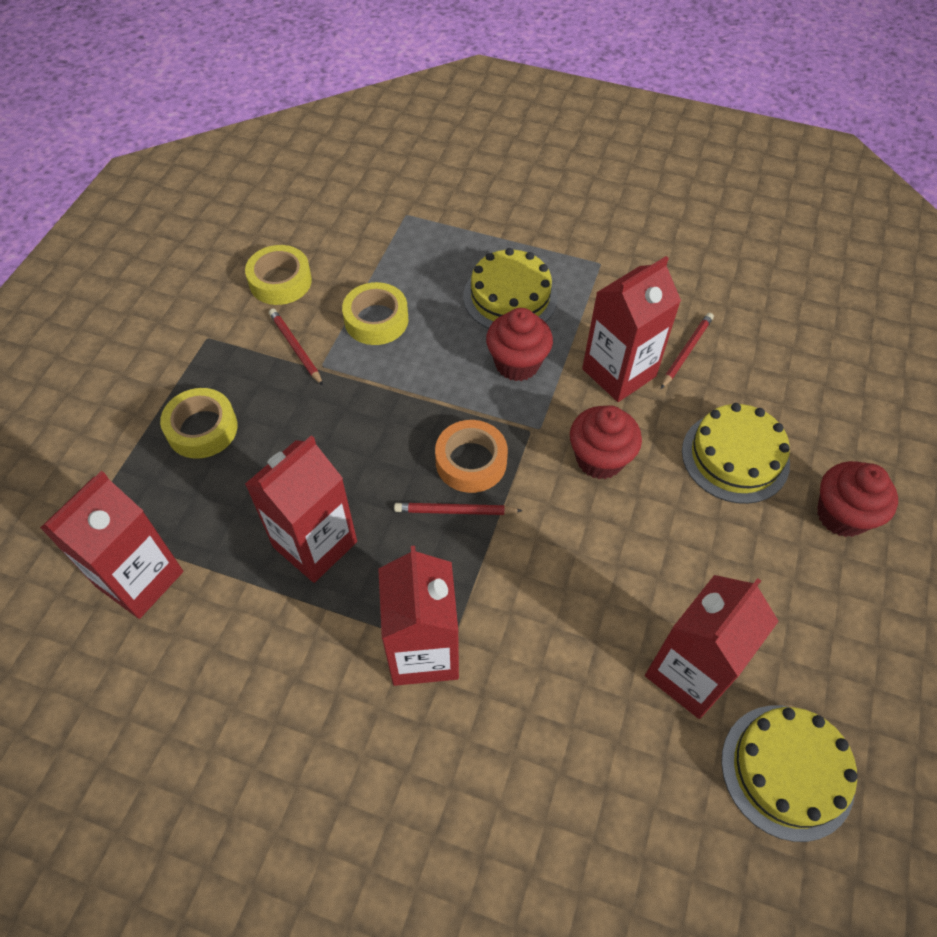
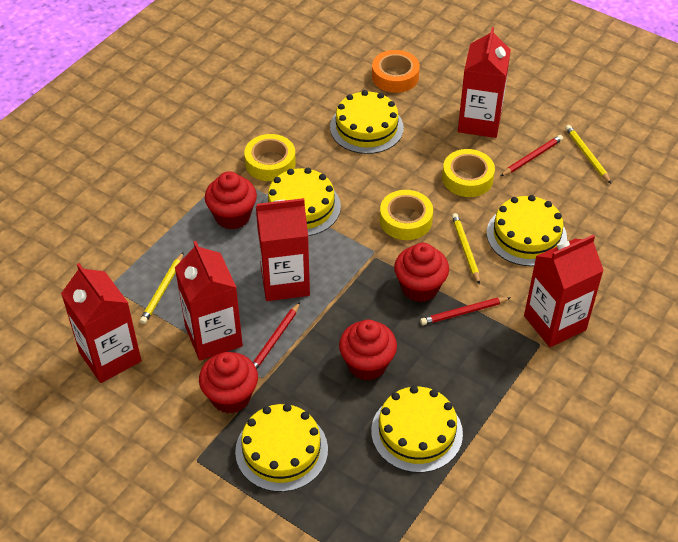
red cupcake: [486,308,553,381] [570,405,642,479] [817,461,898,537] = 3 -> [199,352,258,414] [205,171,257,230] [339,320,397,380] [394,243,449,302] = 4
yellow cake: [463,248,557,329] [682,403,790,504] [721,705,858,842] = 3 -> [235,404,328,492] [263,168,341,236] [330,90,404,154] [371,386,463,473] [487,195,567,266] = 5
yellow pencil: none = 0 -> [140,252,184,324] [452,213,480,285] [565,125,611,183] = 3

